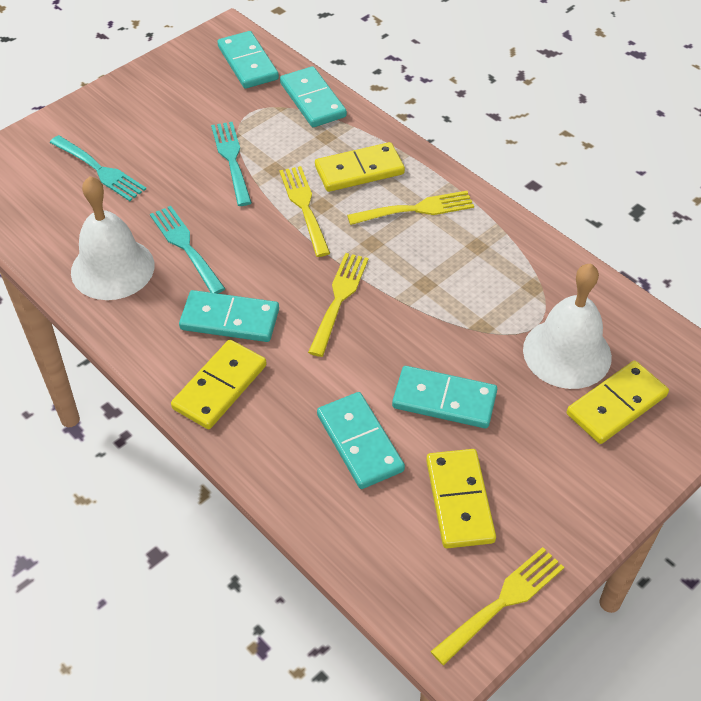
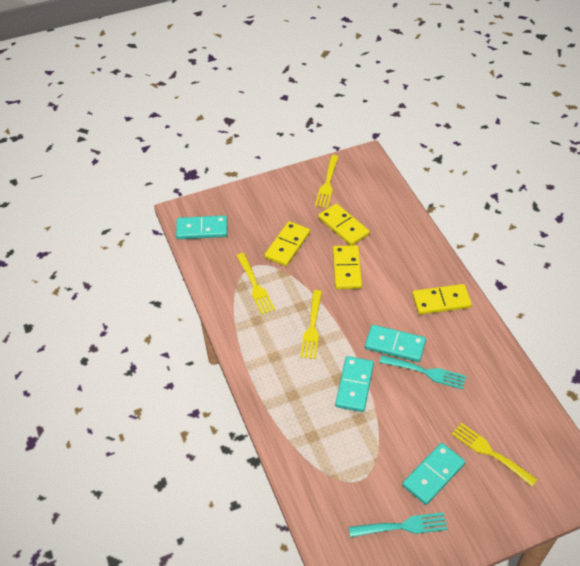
turquoise domino: [179,290,279,342] [217,31,279,89] [280,66,347,127] [317,392,405,489] [392,366,497,428] = 5 -> [176,215,227,239] [335,356,374,412] [365,325,426,362] [402,443,465,505] = 4
turquoise fork: [50,135,146,201] [150,206,225,293] [211,122,252,206] = 3 -> [349,512,448,537] [379,355,466,390] = 2
white bell: [71,176,154,300] [523,263,612,389] = 2 -> none = 0

